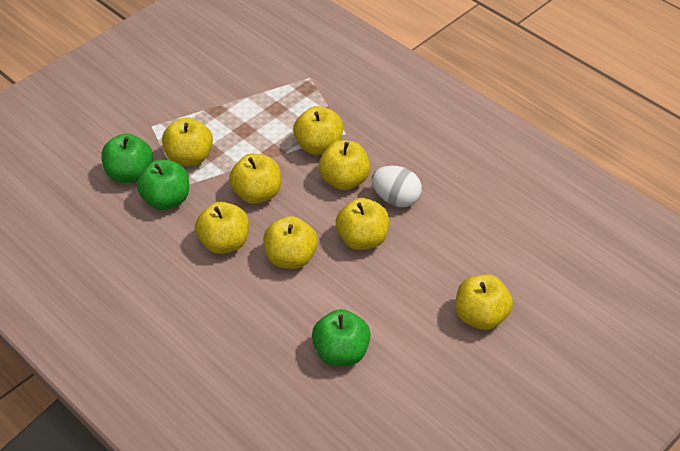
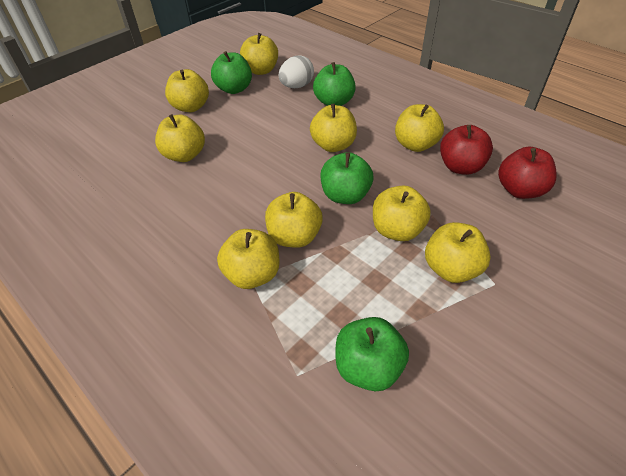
green apple: [101,133,153,183] [137,159,189,210] [312,309,371,366] = 3 -> [211,51,252,94] [313,62,356,106] [320,152,373,204] [336,317,409,391] = 4
red apple: none = 0 -> [440,125,493,175] [498,147,557,199] = 2
yellow apple: [162,117,213,166] [195,202,249,254] [229,153,281,204] [263,216,318,269] [293,106,343,155] [319,140,370,190] [336,198,389,250] [456,274,513,330] = 8 -> [155,114,205,162] [165,69,209,112] [217,229,279,289] [240,33,278,75] [265,192,323,248] [310,104,357,152] [373,185,431,241] [395,104,444,152] [425,222,491,283] = 9

